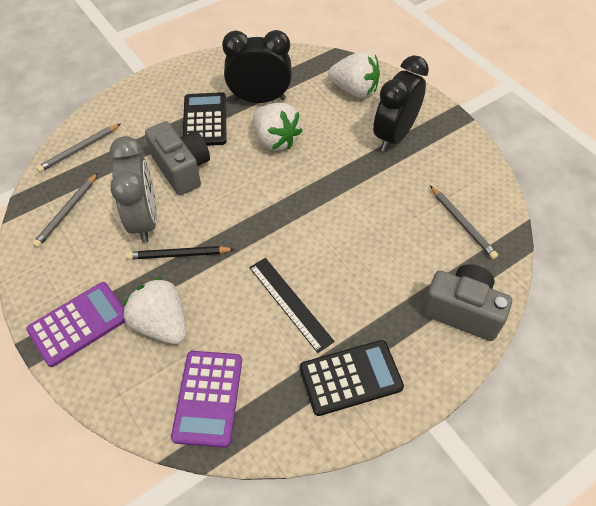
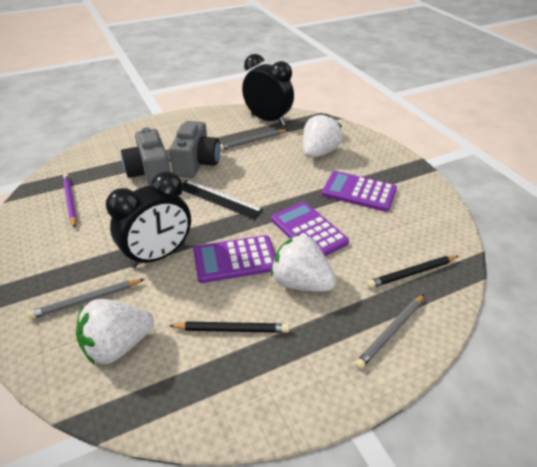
black calculator: [183,92,226,146] [300,340,404,416] = 2 -> none = 0
black pencil: [126,246,234,260] = 1 -> [169,322,289,333] [367,255,459,288] = 2
grey clock: [110,136,157,243] = 1 -> none = 0
purple calculator: [26,282,125,367] [171,351,242,448] = 2 -> [193,235,275,283] [271,202,349,256] [322,171,397,212] = 3
purple pencil: none = 0 -> [63,174,77,228] = 1

